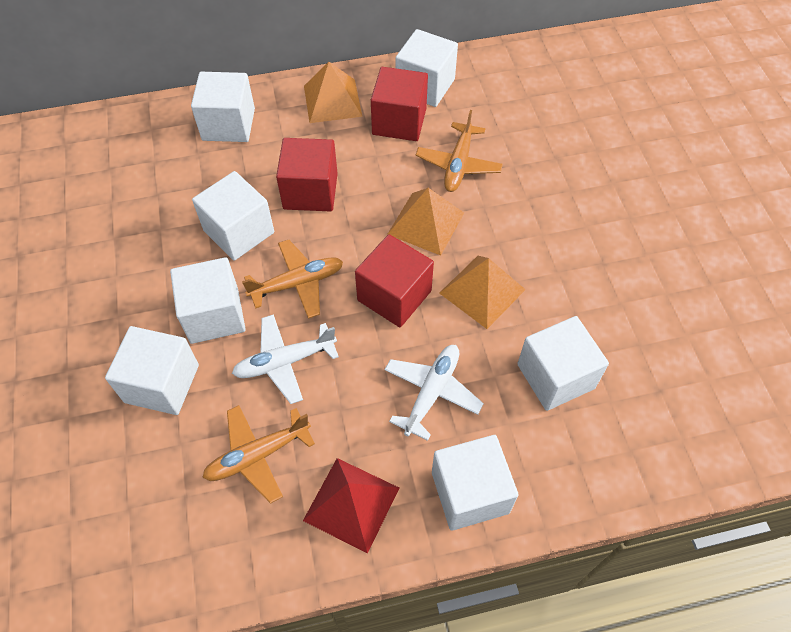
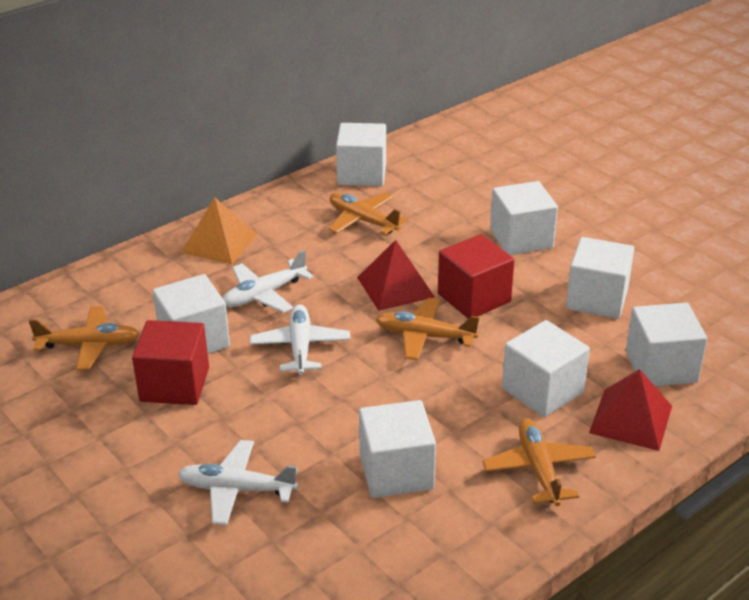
orange plane: [202,405,315,504] [242,240,343,319] [416,110,503,192] = 3 -> [29,306,139,370] [329,193,408,235] [376,298,479,360] [482,418,596,506] = 4
orange pyramid: [304,62,362,123] [387,188,464,256] [439,256,526,329] = 3 -> [181,197,257,264] = 1
red cube: [276,138,338,212] [355,234,434,327] [371,67,428,141] = 3 -> [132,320,209,405] [438,234,514,319] = 2
red pyramid: [303,458,399,553] = 1 -> [357,240,435,311] [589,369,672,451] = 2
white plane: [232,314,339,404] [384,345,484,441] = 2 -> [178,440,298,525] [223,250,313,313] [250,304,350,375] = 3

